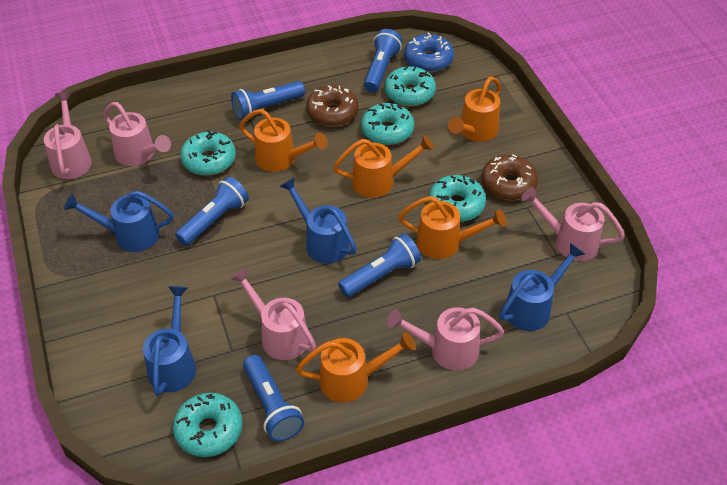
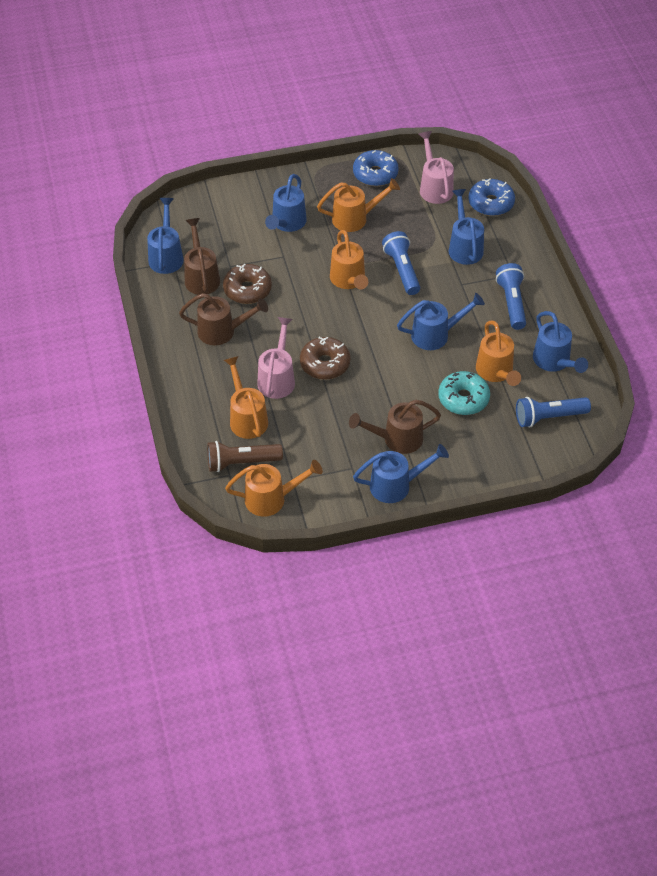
blue donut: [404,32,454,72] = 1 -> [353,150,399,186] [468,178,515,216] = 2
blue flashlight: [175,177,249,246] [231,81,305,120] [243,355,304,442] [338,234,421,297] [364,29,403,92] = 5 -> [382,231,420,295] [496,263,526,330] [516,397,591,427] = 3
blue watering can: [64,191,174,252] [143,286,196,396] [279,177,357,264] [499,243,585,331] = 4 -> [147,198,184,274] [265,174,307,232] [353,444,449,503] [397,293,485,350] [449,189,484,265] [533,311,588,373] = 6
brown flashlight: none = 0 -> [207,441,283,472] = 1
brown watering can: none = 0 -> [179,293,268,345] [184,218,220,295] [349,400,441,454] = 3
pink watering can: [44,92,92,179] [103,102,171,166] [230,268,316,360] [387,307,504,371] [521,187,625,261] = 5 -> [257,317,295,399] [419,131,454,204] = 2
turquoise donut: [173,393,243,457] [180,130,236,176] [361,103,414,145] [385,66,436,106] [429,175,486,222] = 5 -> [438,371,490,415] = 1

